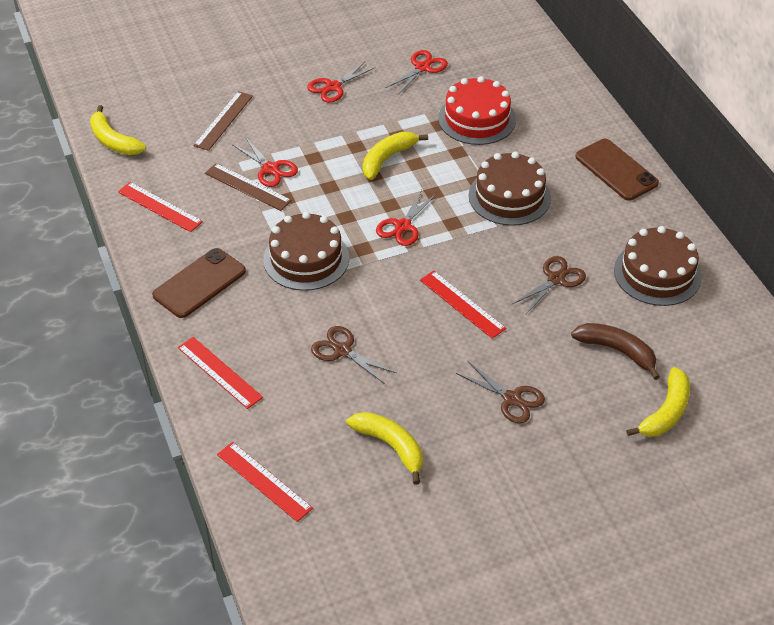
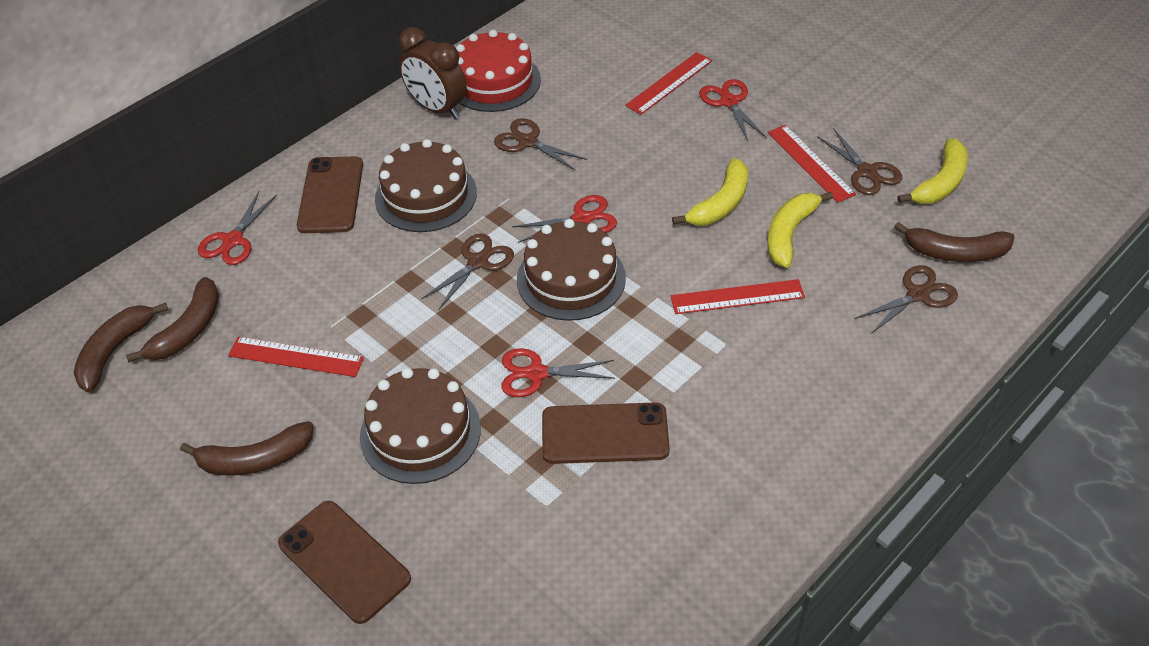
brown banana: [571,323,660,380] = 1 -> [73,303,168,392] [126,277,219,362] [180,421,314,476] [894,222,1015,262] = 4
brown clock: none = 0 -> [399,27,467,119] = 1
brown phone: [152,248,246,318] [575,139,659,201] = 2 -> [278,501,411,624] [297,156,363,233] [542,402,670,464] = 3
brown ruler: [194,91,253,151] [205,163,292,211] = 2 -> none = 0
brown scissors: [311,326,396,384] [456,361,545,423] [512,256,586,314] = 3 -> [421,233,514,310] [494,118,587,170] [817,128,902,195] [855,265,958,335] = 4
yellow banana: [90,105,146,155] [347,412,423,484] [363,132,428,180] [626,367,690,437] = 4 -> [672,158,748,226] [767,192,833,268] [897,138,968,204] = 3

